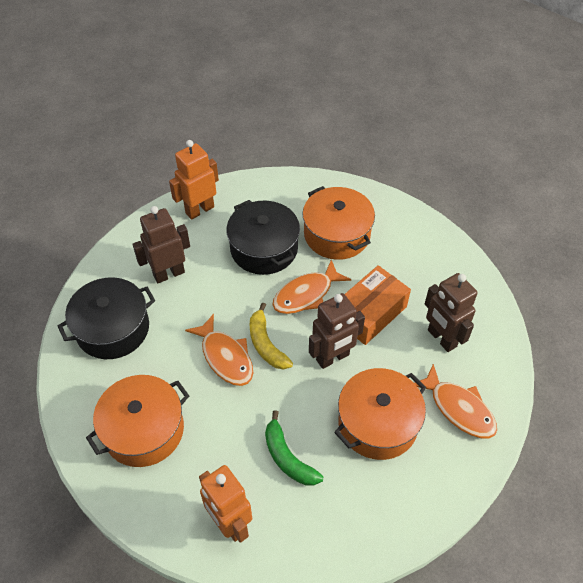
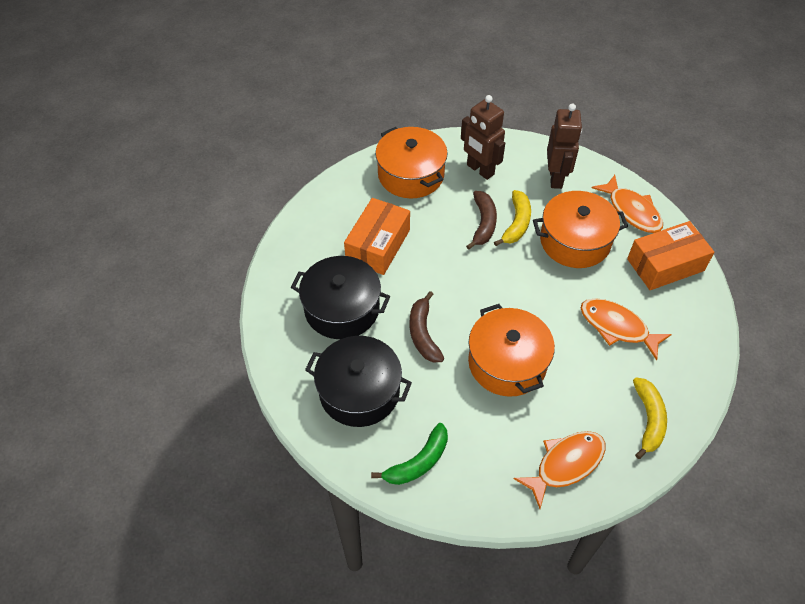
brown banana: none = 0 -> [410,291,444,363] [466,191,497,250] = 2
brown robot: [132,206,190,283] [309,293,365,369] [425,273,478,352] = 3 -> [461,95,505,180] [547,104,582,189] = 2
orange box: [345,265,411,345] = 1 -> [344,198,410,275] [627,221,714,290] = 2
orange robot: [169,140,219,220] [199,465,252,543] = 2 -> none = 0
yellow banana: [250,302,293,369] = 1 -> [494,190,531,246] [633,377,667,459] = 2

